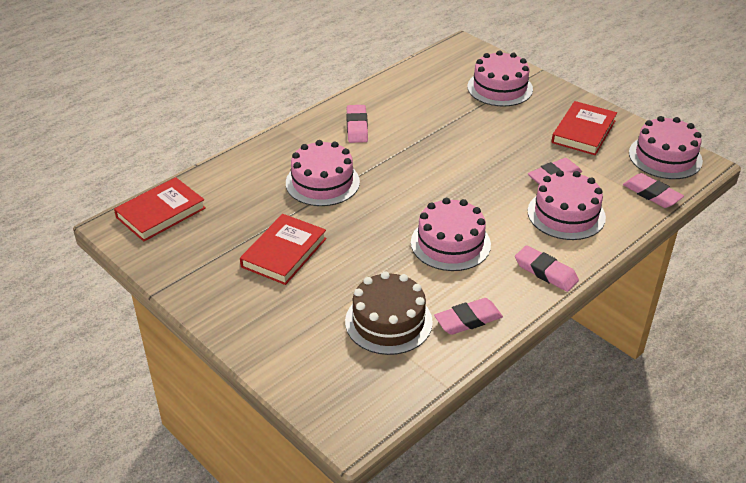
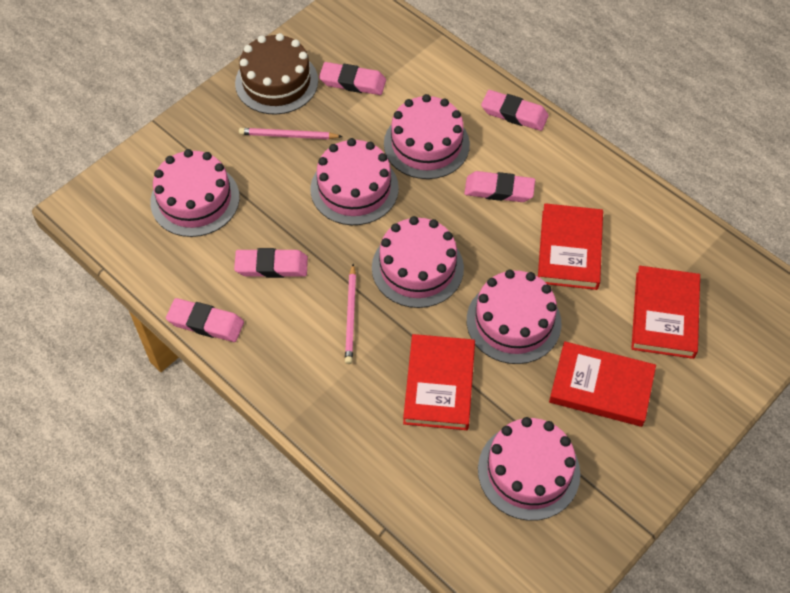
pink cake: [286,140,360,206] [411,198,491,271] [467,50,533,107] [528,170,606,240] [629,116,703,179] = 5 -> [150,149,240,237] [310,138,399,225] [372,216,464,308] [384,94,470,179] [467,270,562,364] [478,417,580,521] = 6
pink pencil: none = 0 -> [239,128,343,139] [345,264,356,364] = 2
red book: [114,177,206,242] [240,214,327,285] [552,101,617,155] = 3 -> [403,334,475,430] [538,203,603,290] [549,341,656,427] [631,266,700,359] = 4

